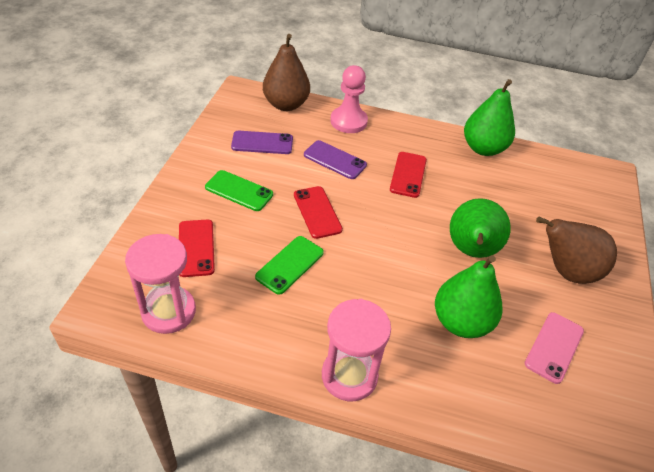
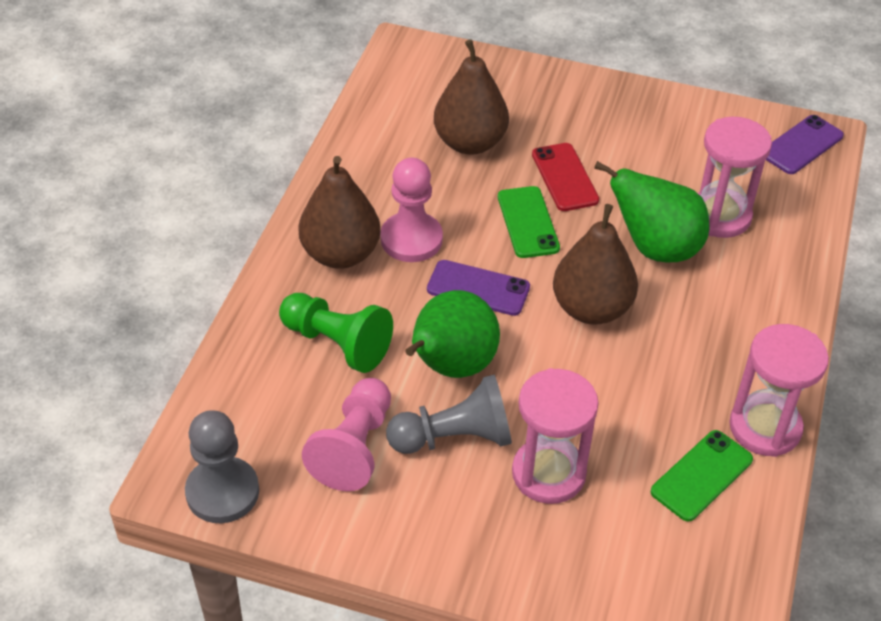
brown pear: [263,34,310,111] [536,217,617,284] = 2 -> [298,156,381,269] [434,39,509,155] [553,204,638,325] = 3
green pawn: none = 0 -> [279,293,393,373] = 1
green pear: [435,255,502,338] [450,198,511,258] [464,79,515,156] = 3 -> [406,290,500,378] [594,161,709,262] = 2
grey pawn: none = 0 -> [185,410,259,523] [386,375,512,454] = 2
pink hourglass: [125,234,196,334] [322,299,391,401] = 2 -> [512,368,599,504] [698,117,772,238] [729,324,829,457] = 3
pink pawn: [330,65,368,133] = 1 -> [302,378,391,491] [381,157,443,262] = 2
pink phone: [525,312,584,384] = 1 -> none = 0
red phone: [179,220,215,277] [294,186,343,239] [390,152,427,198] = 3 -> [532,143,599,211] = 1

